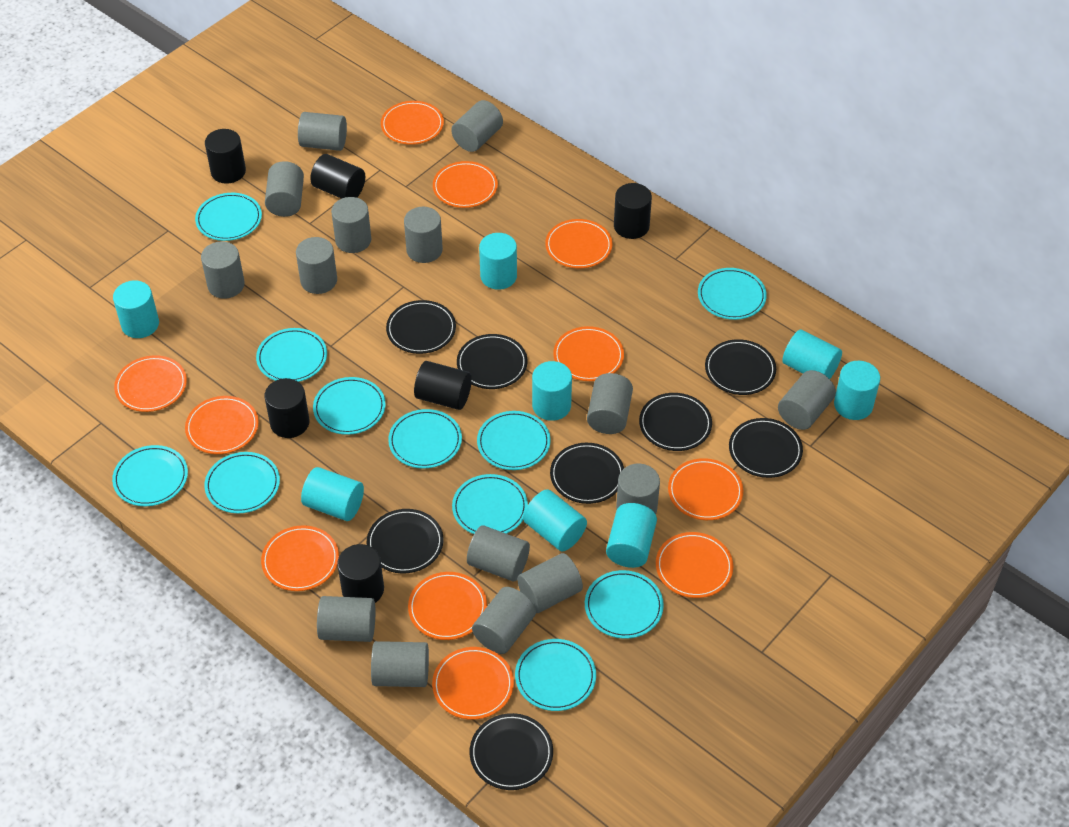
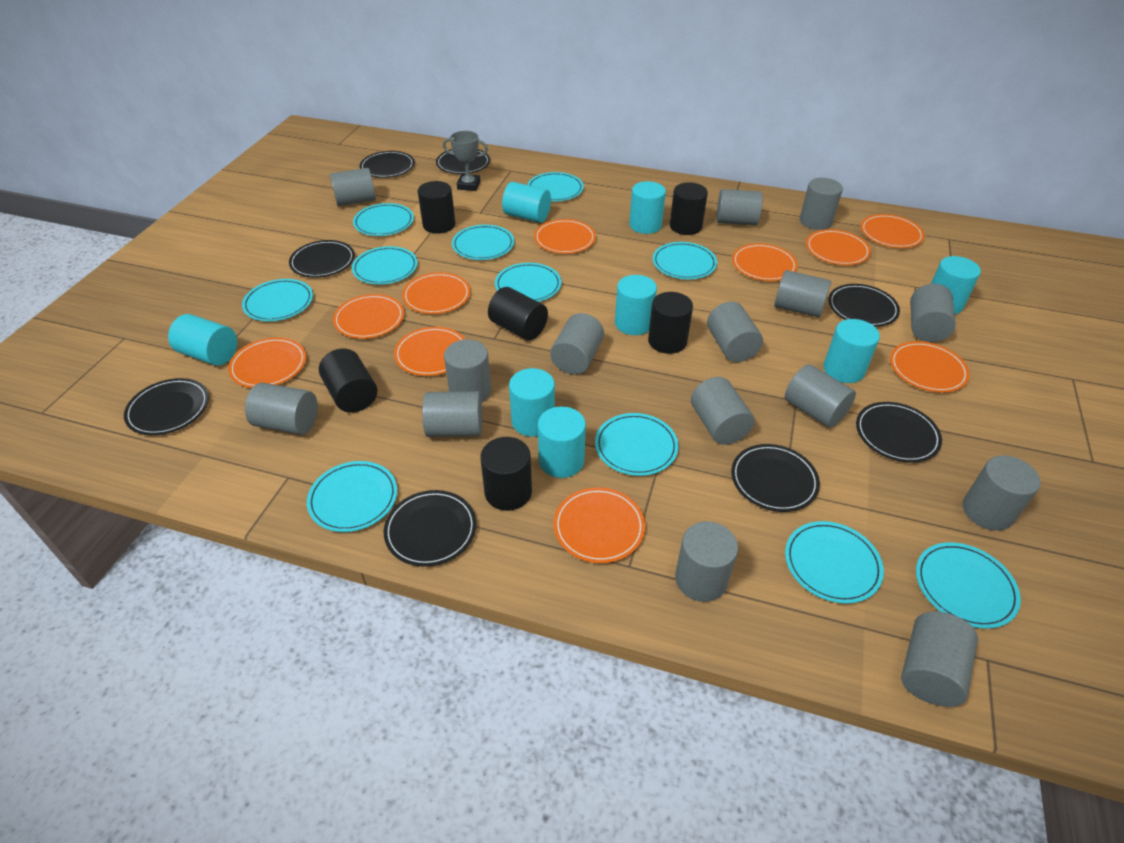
grey trophy: none = 0 -> [443,131,488,191] = 1
orange plate: [114,355,187,412] [185,396,259,454] [261,525,339,591] [381,101,444,145] [408,572,487,640] [432,647,514,720] [433,161,498,208] [545,219,612,268] [553,326,624,381] [656,532,733,598] [668,458,743,520] = 11 -> [228,337,306,388] [333,294,404,339] [394,327,466,376] [402,272,470,314] [534,219,596,254] [554,487,645,563] [732,243,798,281] [806,229,871,265] [861,214,925,248] [890,341,970,393] = 10

